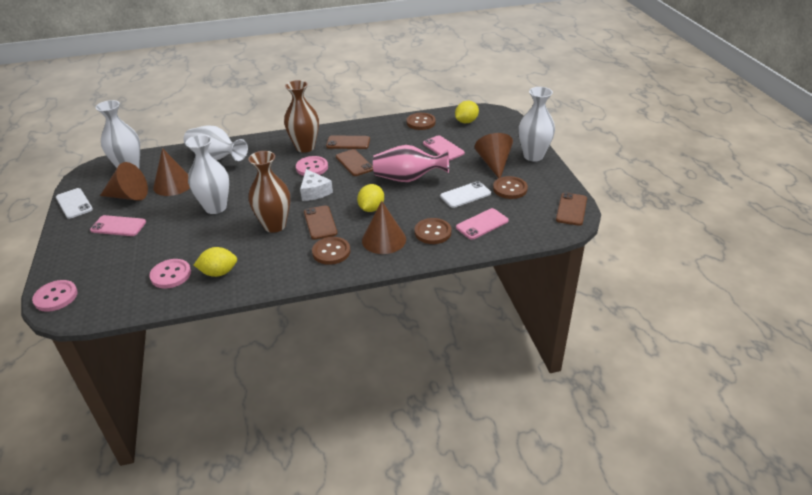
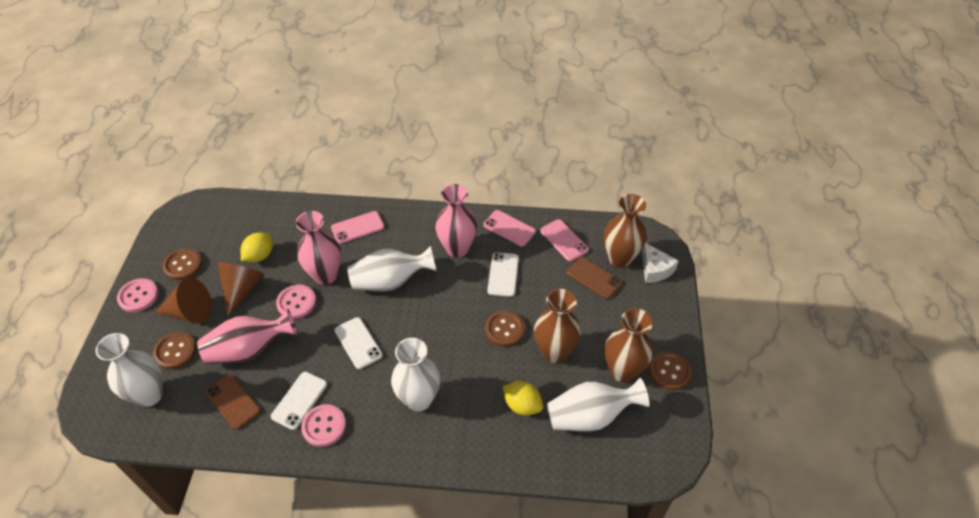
brown cone: [100,162,148,201] [153,148,190,196] [362,201,406,254] [475,133,513,178] = 4 -> [156,277,212,324] [218,262,264,317] = 2
brown phone: [304,205,337,240] [326,135,370,149] [336,149,373,176] [556,192,587,226] = 4 -> [205,374,261,430] [567,257,622,299] = 2
brown vase: [248,151,290,233] [284,80,319,153] = 2 -> [534,289,581,363] [604,194,647,268] [605,308,653,382] = 3
pink vase: [373,145,449,182] = 1 -> [197,309,297,364] [296,211,341,285] [435,184,477,258] = 3
white phone: [56,188,93,219] [440,181,491,208] = 2 -> [271,372,327,430] [334,317,383,369] [487,252,519,297] = 3
yellow lemon: [194,247,237,277] [357,184,384,212] [455,101,479,123] = 3 -> [241,232,273,262] [503,381,543,415] = 2

